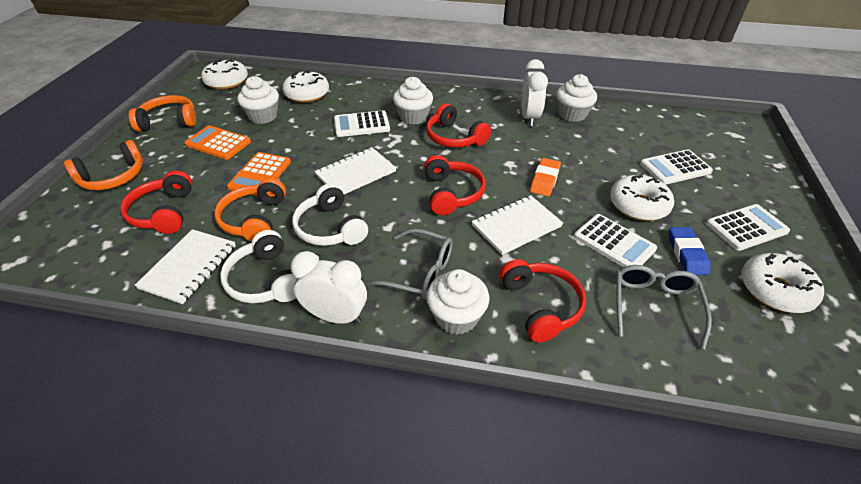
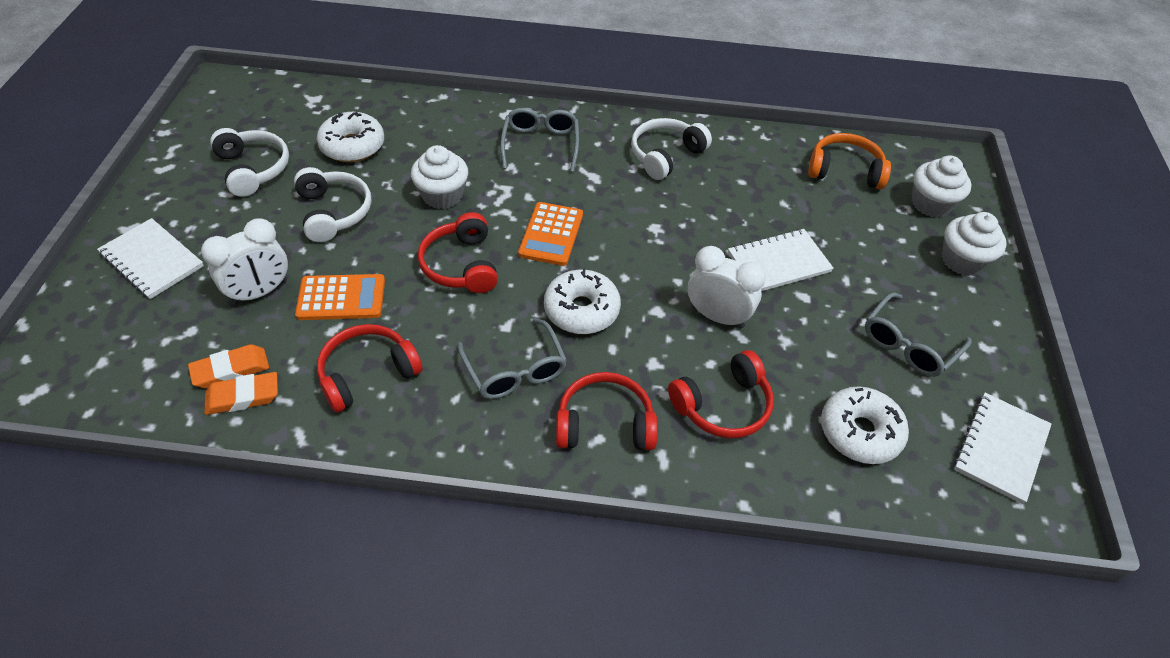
blue eraser: [669,227,711,275] = 1 -> none = 0
grey glasses: [364,228,453,299] [616,265,712,350] = 2 -> [457,318,567,399] [501,108,579,172] [865,292,971,377] = 3
orange eraser: [530,158,561,196] = 1 -> [188,345,269,389] [204,372,278,415] = 2
orange headphones: [64,140,143,190] [129,95,196,132] [214,178,286,242] = 3 -> [808,133,891,189] = 1
white calculator: [334,110,390,137] [574,214,657,267] [640,149,713,185] [706,204,790,251] = 4 -> none = 0
white cupcake: [237,76,279,124] [393,77,433,125] [426,269,489,334] [556,74,597,122] = 4 -> [411,145,468,209] [912,156,971,217] [942,212,1007,276] = 3
white donut: [201,59,248,90] [282,71,329,103] [610,174,674,221] [741,253,824,313] = 4 -> [317,112,384,162] [544,268,621,334] [821,386,909,464] = 3
white headphones: [220,230,297,303] [292,184,368,246] = 2 -> [210,128,289,197] [294,167,372,242] [631,118,712,180] = 3

